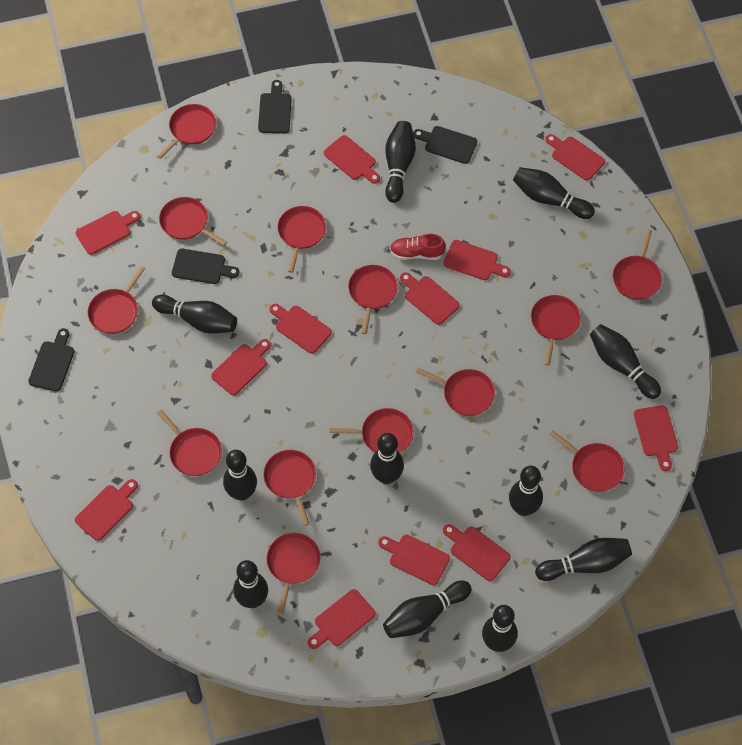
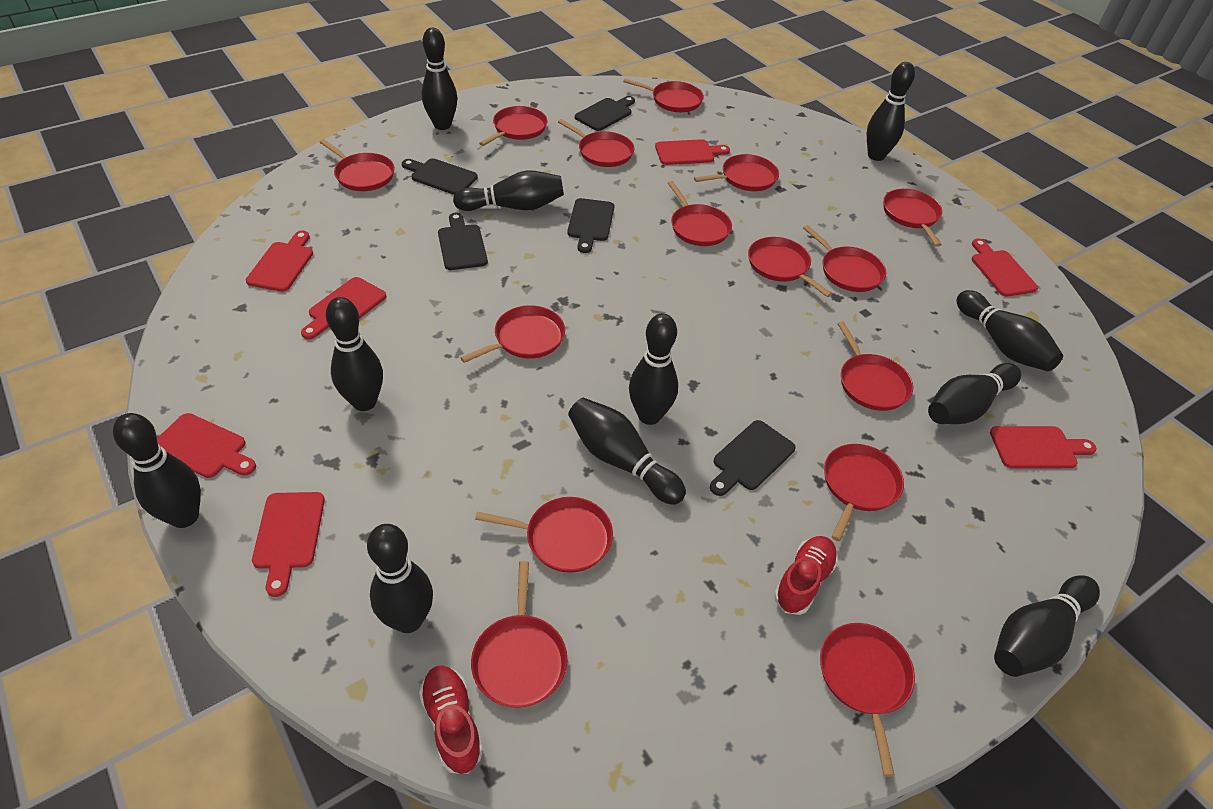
black cutting board: [28,328,74,391] [172,249,240,284] [258,80,292,133] [413,126,477,164] = 4 -> [402,158,478,195] [438,213,488,270] [567,198,614,253] [575,96,635,131] [710,420,796,496] = 5
red cutting board: [75,479,138,541] [76,211,141,255] [211,339,271,395] [269,304,332,354] [308,589,376,649] [324,135,380,184] [378,535,450,585] [400,272,460,325] [443,240,511,280] [443,524,510,581] [545,134,605,181] [634,405,678,471] = 12 -> [157,413,256,478] [246,231,313,292] [252,492,325,597] [301,277,386,339] [655,139,730,165] [971,239,1038,297] [990,426,1097,468] = 7
red pan: [88,266,145,334] [157,104,216,159] [157,410,222,476] [159,197,227,246] [263,450,316,526] [267,533,320,615] [277,206,326,273] [330,408,414,453] [348,265,398,334] [416,368,495,416] [531,295,581,366] [550,431,625,492] [613,229,662,300] = 13 -> [320,139,395,191] [460,305,565,363] [471,561,567,708] [475,497,613,573] [479,106,547,146] [558,119,634,167] [623,78,704,112] [668,181,732,246] [694,154,779,191] [748,237,832,297] [803,225,886,292] [820,623,915,777] [824,444,904,541] [837,321,913,411] [883,189,942,247] = 15
red shoe: [390,234,446,260] = 1 -> [419,665,483,774] [774,536,838,615] = 2

